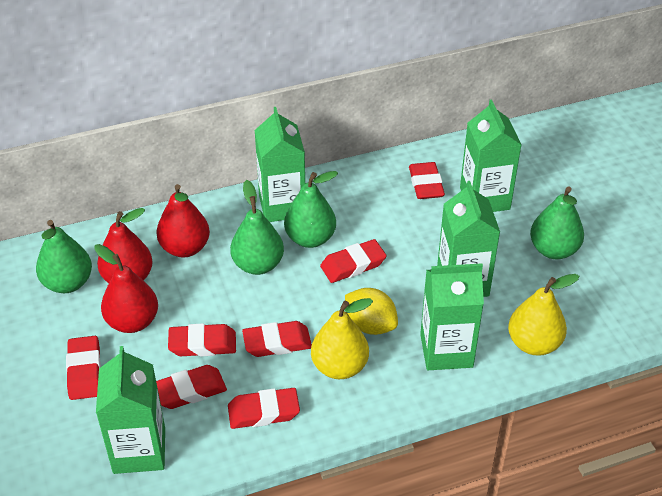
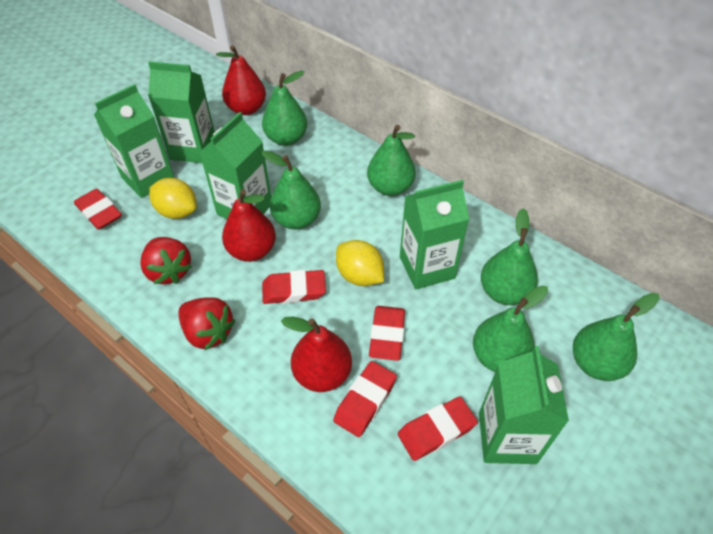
green pear: [36,220,92,293] [230,180,284,275] [284,171,338,248] [530,186,584,259] = 4 -> [262,70,307,146] [262,150,321,230] [367,125,416,196] [473,285,548,372] [481,208,538,305] [573,293,659,381] = 6
red eraser: [66,336,101,400] [156,365,227,409] [168,323,236,357] [228,388,300,429] [242,321,312,357] [320,239,386,283] [409,162,445,199] = 7 -> [74,189,122,230] [262,270,326,304] [333,361,397,437] [369,306,405,361] [398,396,478,461] = 5
red strawberry: none = 0 -> [140,237,192,284] [179,297,235,350] = 2
yellow lemon: [345,288,398,335] = 1 -> [149,178,197,219] [336,240,384,286] = 2
yellow pear: [311,298,373,379] [508,274,580,356] = 2 -> none = 0

